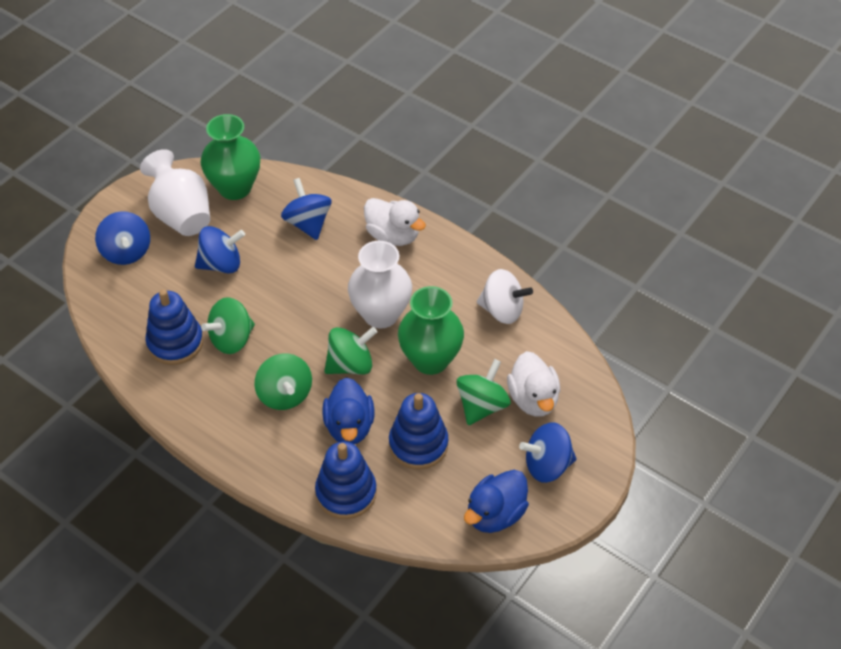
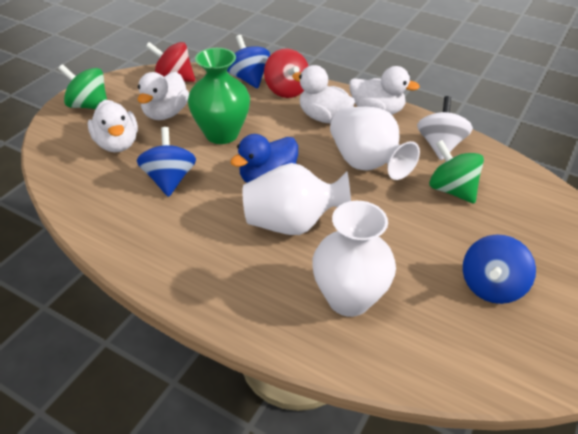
blue duck: [322,377,374,444] [464,470,529,533] = 2 -> [230,134,298,183] = 1
blue spinning top: [95,211,150,265] [195,226,245,274] [281,178,331,240] [519,422,577,483] = 4 -> [137,127,196,197] [227,35,270,89] [463,235,536,304] = 3
blue stacking toy: [145,289,204,365] [315,442,377,519] [389,393,448,470] = 3 -> none = 0
green spinning top: [201,297,255,354] [254,353,312,410] [324,327,377,375] [457,359,511,425] = 4 -> [58,64,107,109] [429,140,484,204] = 2
green vase: [200,114,260,200] [398,286,464,375] = 2 -> [188,48,250,144] = 1
red spinning top: none = 0 -> [146,42,195,82] [264,48,308,98] = 2
white duck: [364,198,426,246] [507,351,560,417] = 2 -> [88,100,138,152] [137,72,189,120] [292,65,355,123] [349,66,420,115] = 4
white vase: [140,149,210,236] [348,241,412,328] = 2 -> [242,163,351,235] [312,201,396,317] [330,107,420,180] = 3

